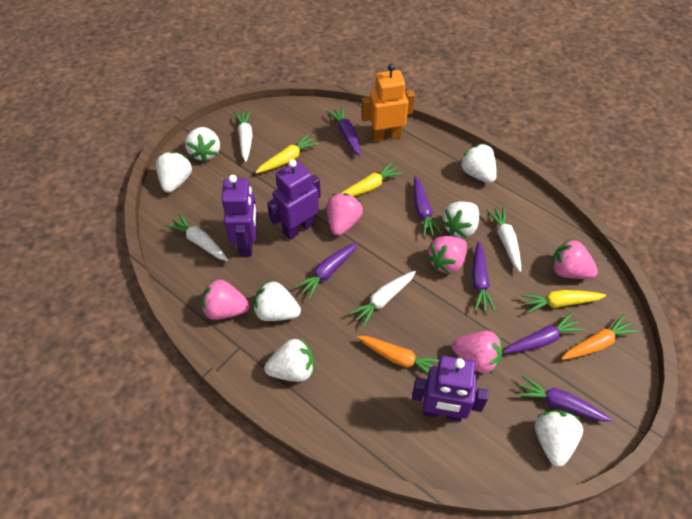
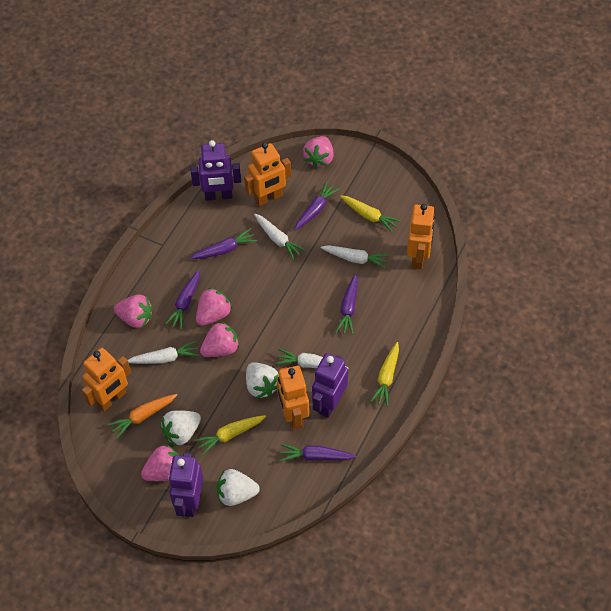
orange carrot: [357,336,439,374] [561,314,639,360] = 2 -> [108,394,177,438] = 1
orange robot: [361,64,415,142] = 1 -> [82,348,131,411] [244,142,291,206] [277,366,309,430] [407,204,435,269] = 4
purple carrot: [294,242,358,299] [327,106,361,156] [414,176,443,237] [472,241,496,312] [503,312,584,353] [517,375,612,422] = 6 -> [165,270,200,329] [190,228,257,259] [280,444,356,461] [294,181,340,231] [336,274,358,335] = 5
white strawberry: [156,151,192,193] [185,127,220,162] [253,280,301,321] [264,338,314,382] [441,202,479,238] [460,144,497,183] [535,410,583,467] = 7 -> [161,410,201,447] [217,469,260,506] [246,362,279,398] = 3

